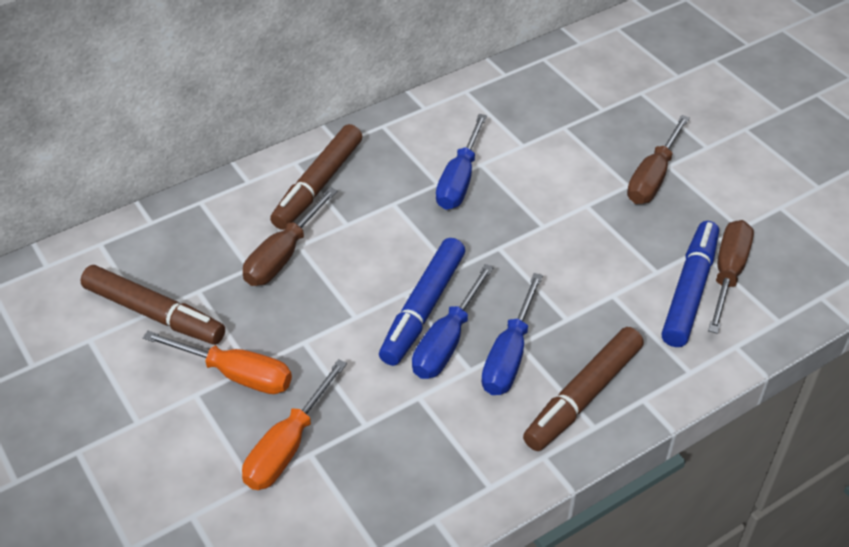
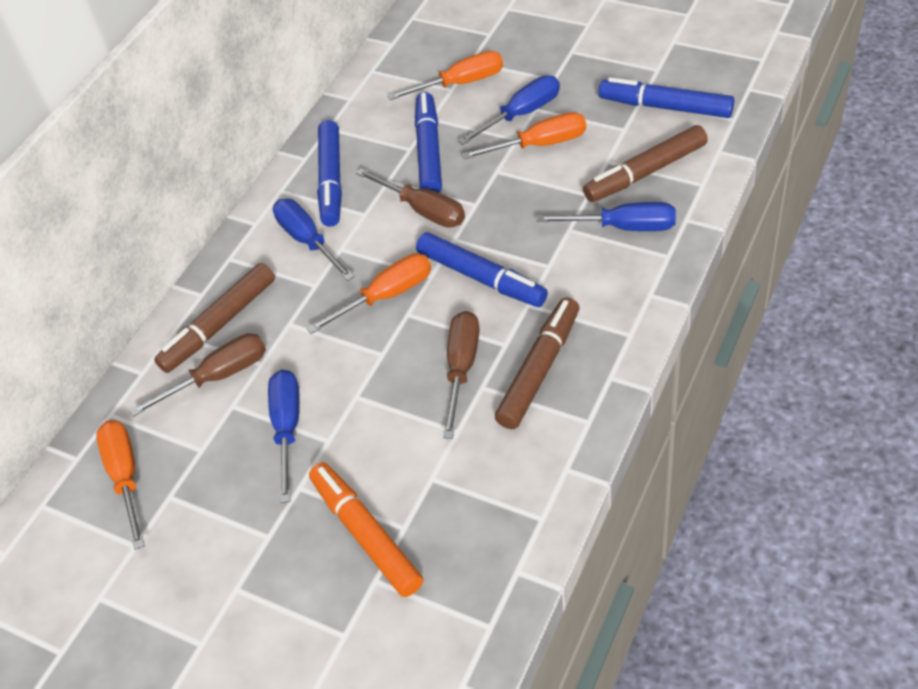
blue marker: [379,238,465,366] [662,221,719,347] = 2 -> [317,120,342,227] [415,92,442,193] [416,232,548,307] [598,77,734,118] = 4
blue screwdriver: [412,264,494,379] [436,114,487,210] [481,273,543,395] = 3 -> [268,370,300,503] [273,199,355,281] [458,75,560,145] [537,202,676,231] = 4
orange marker: none = 0 -> [309,462,423,597] = 1
orange screwdriver: [143,331,292,394] [242,359,347,490] = 2 -> [96,420,145,550] [307,254,431,334] [387,51,503,100] [461,112,586,159] = 4

